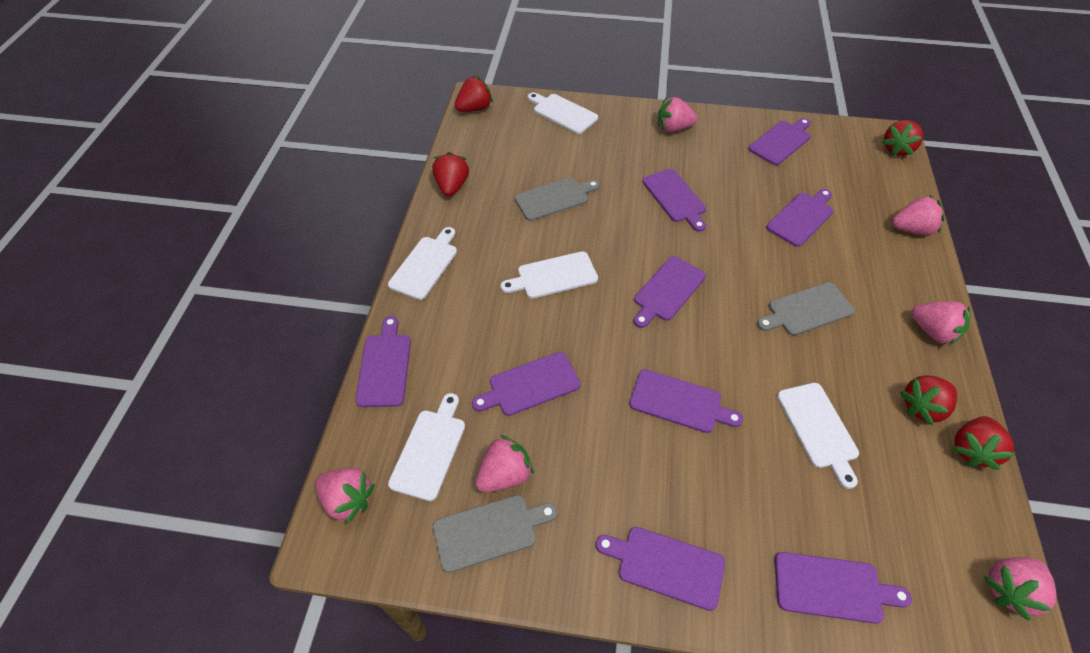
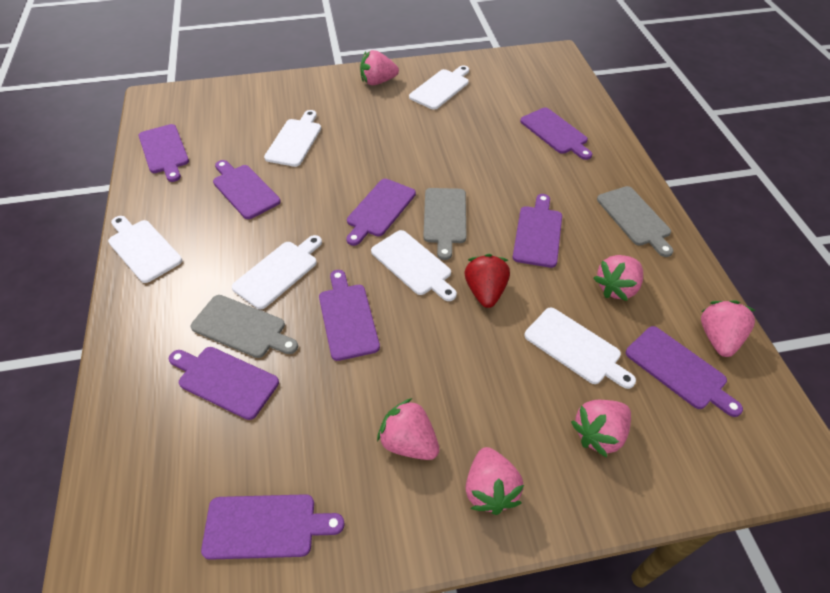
red strawberry: [432,152,469,196] [455,76,493,112] [882,120,923,156] [900,375,957,425] [953,416,1015,470] = 5 -> [465,254,510,308] = 1
white cutting board: [388,227,457,300] [388,393,465,501] [501,251,598,298] [528,93,598,134] [777,383,859,489] = 5 -> [108,216,182,283] [232,235,322,309] [264,110,321,167] [371,230,457,301] [409,65,469,110] [525,308,636,389] = 6

